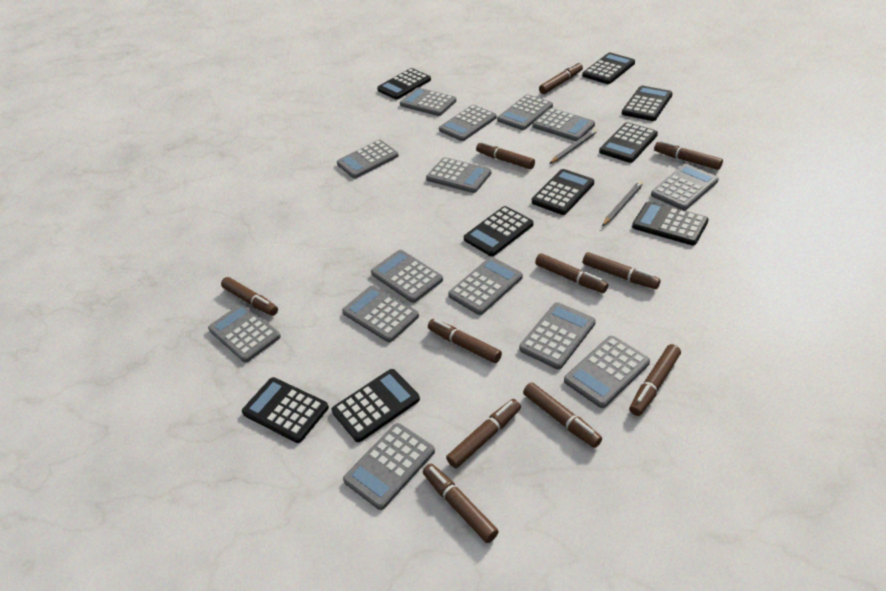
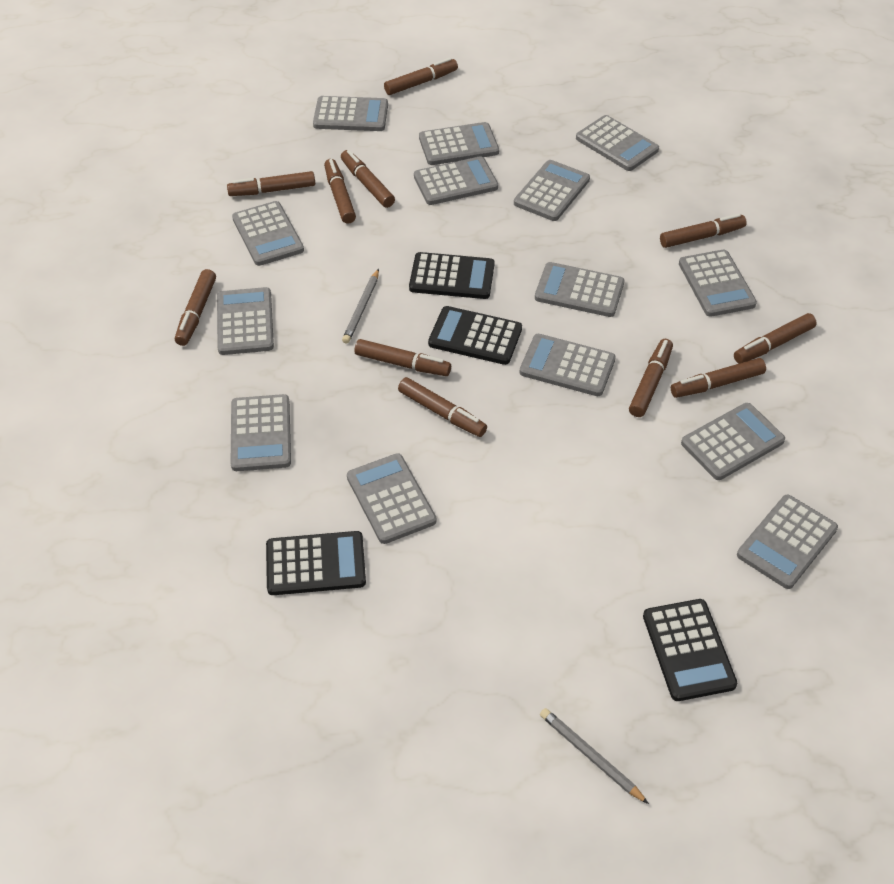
black calculator: [242,377,329,443] [331,369,420,442] [377,68,431,100] [464,206,533,256] [532,169,594,215] [583,52,635,84] [599,122,658,163] [622,86,673,121] [632,201,709,246] = 9 -> [266,531,366,595] [409,252,494,299] [428,306,522,365] [643,599,737,701] = 4

